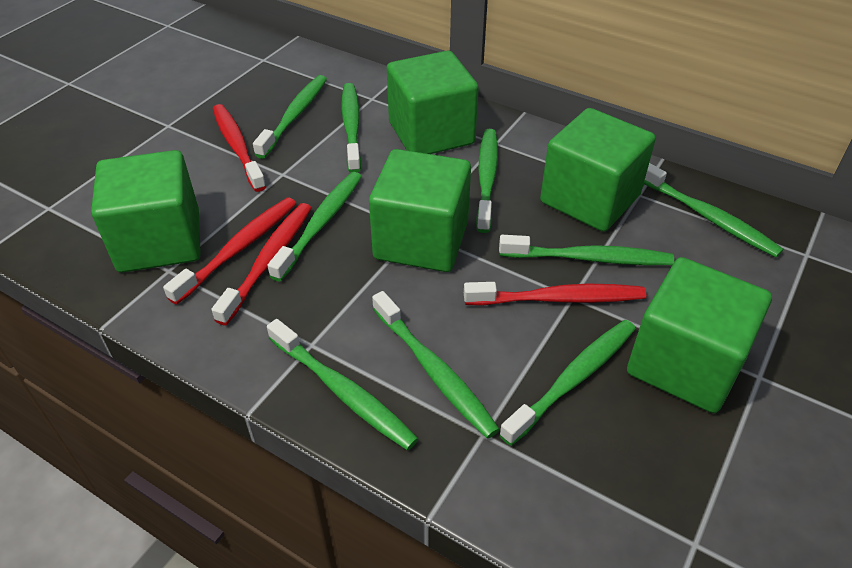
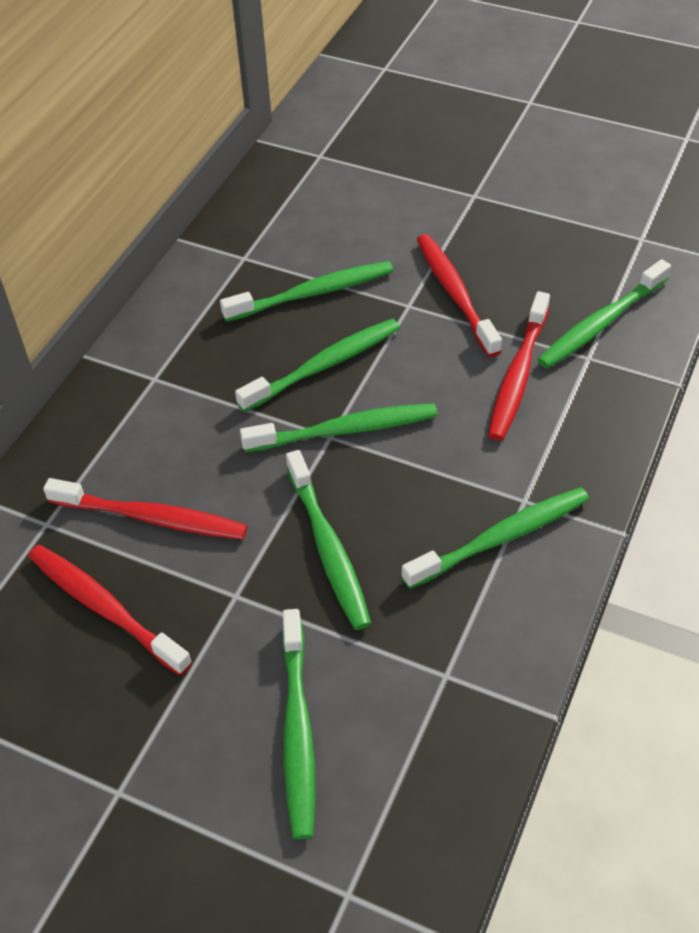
green cube: [91,150,201,273] [369,149,471,272] [387,50,479,154] [540,108,656,232] [627,257,772,413] = 5 -> none = 0
green toothbrush: [253,75,327,159] [267,172,362,281] [267,319,418,450] [342,83,361,173] [372,291,500,439] [476,129,498,233] [499,235,674,265] [499,320,636,446] [644,163,784,257] = 9 -> [220,261,393,322] [235,319,400,412] [240,403,438,452] [282,609,315,839] [286,450,371,630] [402,487,589,589] [537,259,671,369] = 7

